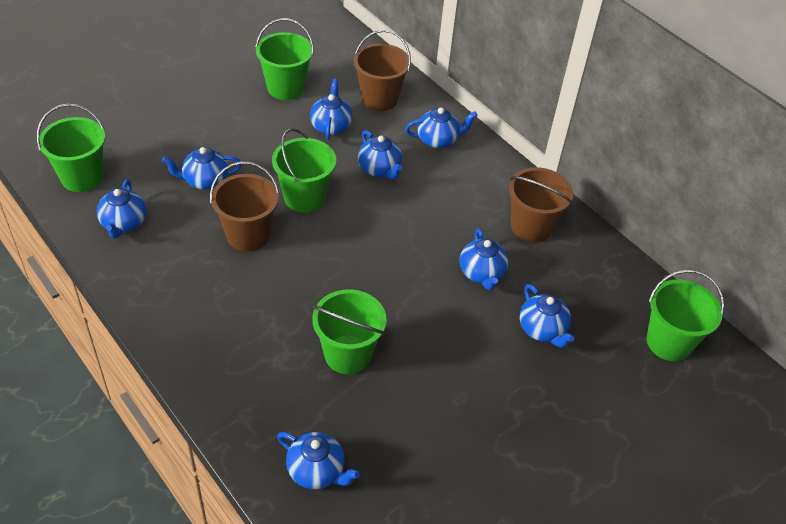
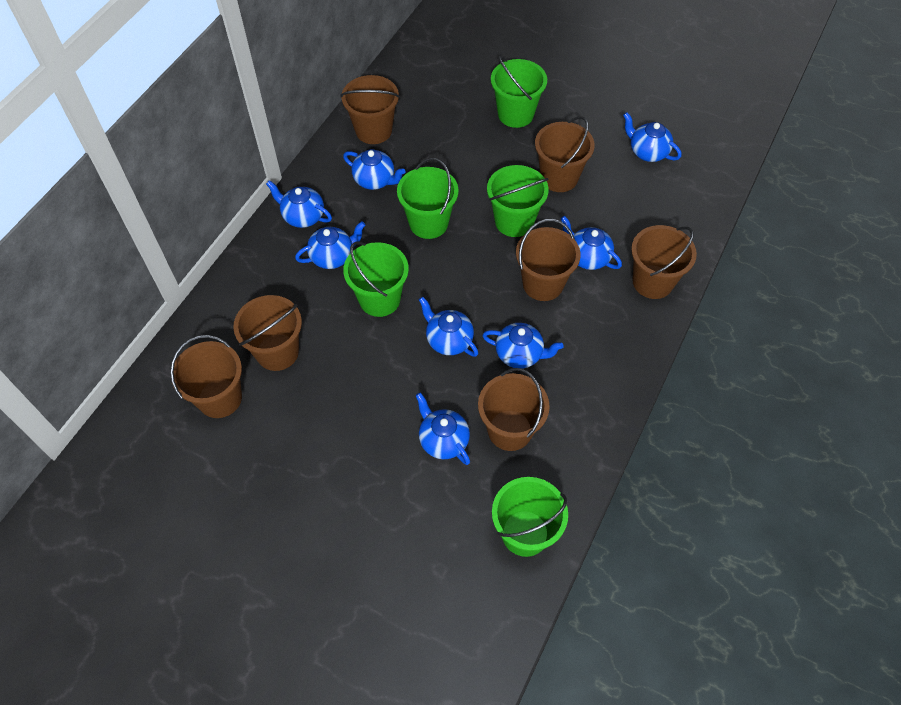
brown bucket: [210,161,279,252] [353,30,411,111] [509,167,573,243] = 3 -> [170,335,242,418] [233,295,302,371] [340,75,400,144] [478,368,550,451] [516,219,581,301] [535,116,595,192] [631,225,697,299] = 7

